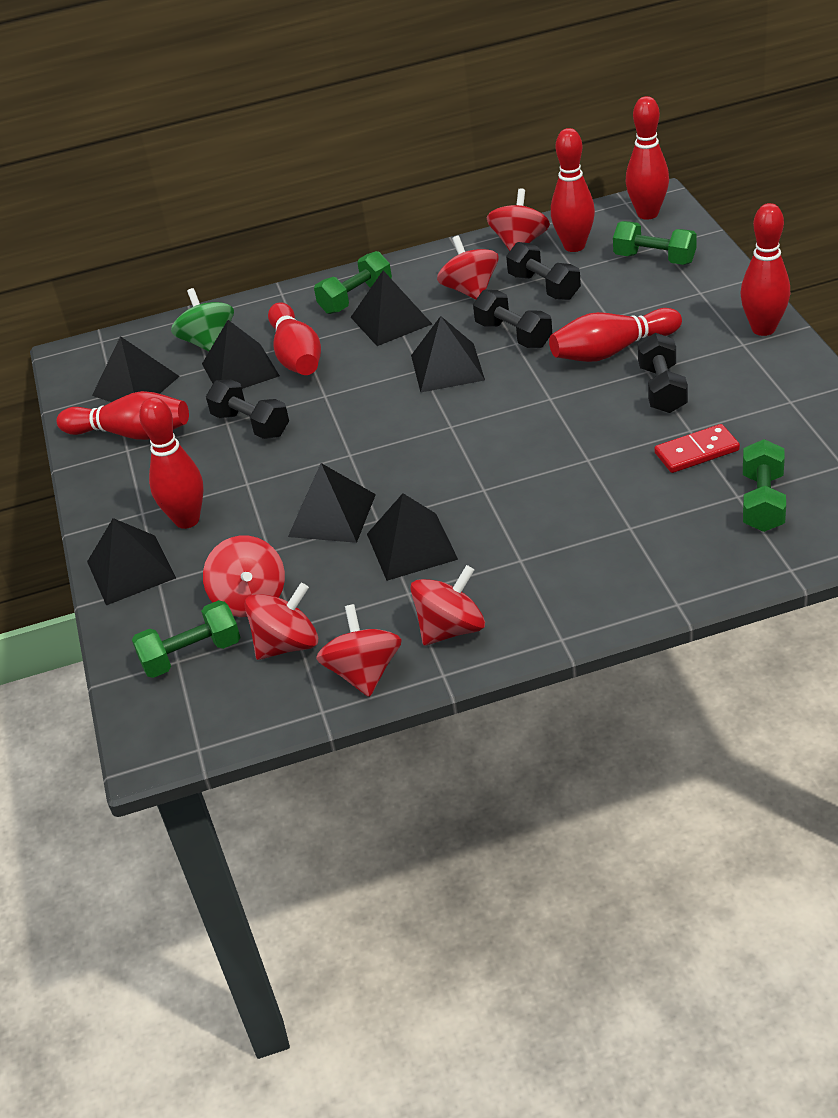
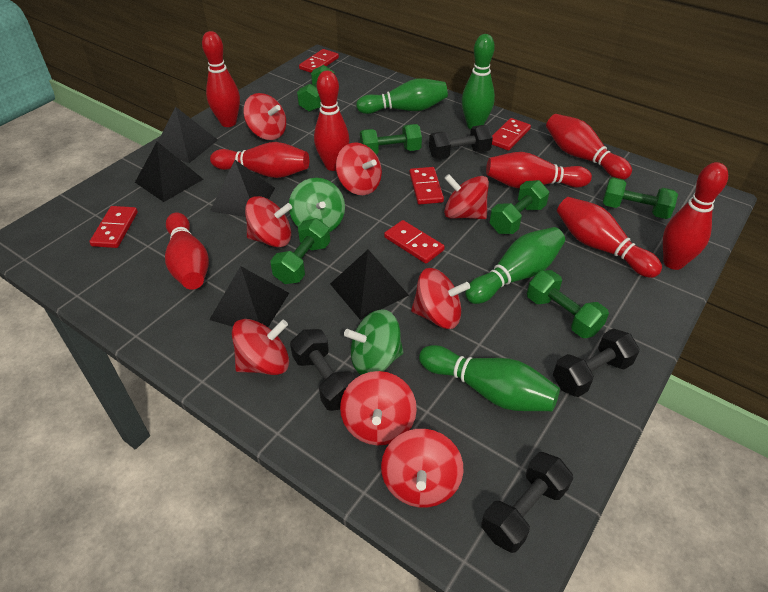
black pyramid: [87,518,176,605] [92,336,180,402] [202,320,280,389] [288,463,376,543] [351,270,432,346] [367,493,458,581] [411,316,485,392] = 7 -> [135,142,203,202] [158,107,218,163] [209,266,289,327] [210,160,275,217] [330,250,409,320] = 5
green bowling pin: none = 0 -> [356,78,448,114] [419,345,560,411] [462,34,495,129] [465,227,565,304] = 4
green dumbbell: [132,600,241,678] [314,251,392,314] [613,221,696,265] [743,439,786,532] = 4 -> [270,218,330,284] [297,65,335,112] [360,124,422,155] [490,180,549,234] [527,270,609,338] [603,177,678,219] = 6
green spinning top: [171,288,234,352] = 1 -> [289,178,345,232] [344,309,403,375] = 2
red bowling pin: [57,391,189,440] [139,397,204,529] [268,302,321,375] [549,308,682,362] [551,128,595,252] [626,96,669,220] [740,203,790,336] = 7 -> [165,212,209,290] [202,31,240,127] [210,142,309,178] [314,71,349,171] [486,152,592,188] [546,114,632,180] [557,197,662,278] [663,162,728,270] = 8
red domino: [655,424,740,473] = 1 -> [89,206,138,248] [299,49,339,73] [384,220,445,264] [409,167,444,205] [492,118,531,151] = 5
red spinning top: [203,536,285,617] [244,583,318,660] [316,604,402,697] [410,565,485,645] [437,235,499,300] [487,188,550,251] = 6 -> [232,319,289,375] [243,93,286,140] [245,196,292,247] [336,142,382,195] [340,371,417,445] [381,429,463,508] [411,268,470,329] [444,174,489,219] = 8

